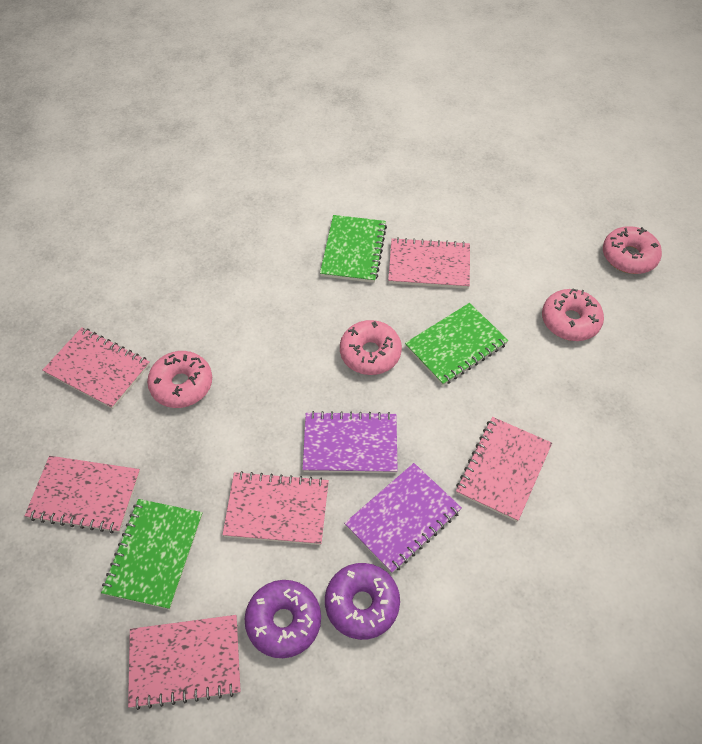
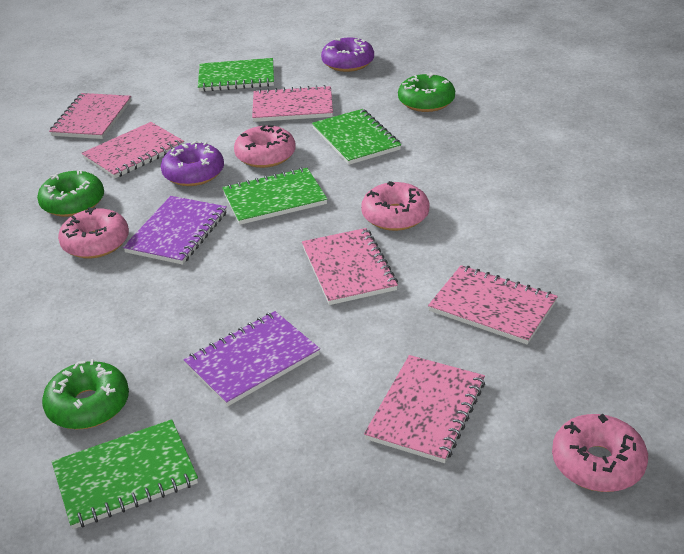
green donut: none = 0 -> [37,170,104,217] [42,359,129,430] [398,72,455,112] = 3
green notebook: [101,499,203,610] [320,215,387,283] [405,303,509,386] = 3 -> [52,419,198,529] [198,58,274,92] [222,168,327,225] [312,109,401,165] = 4

